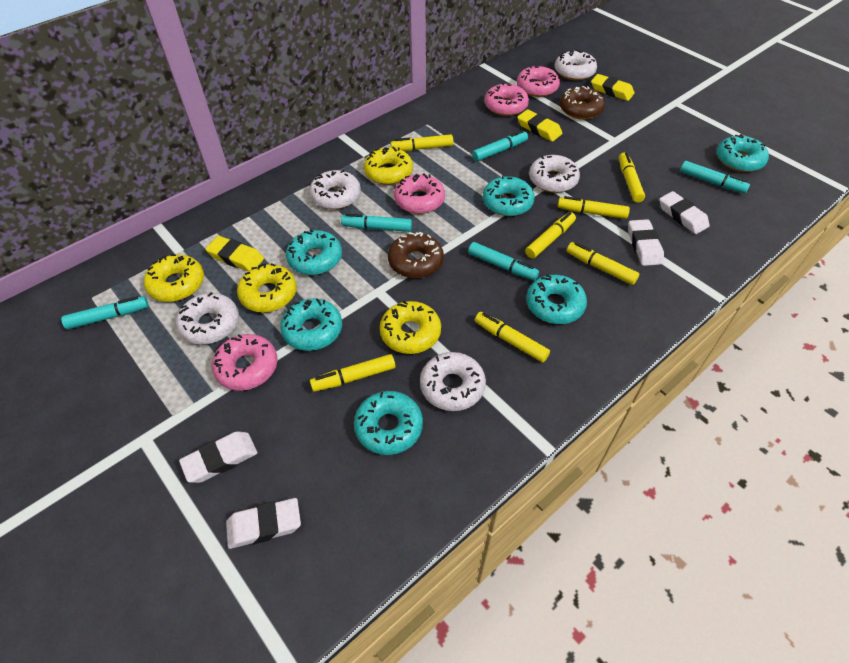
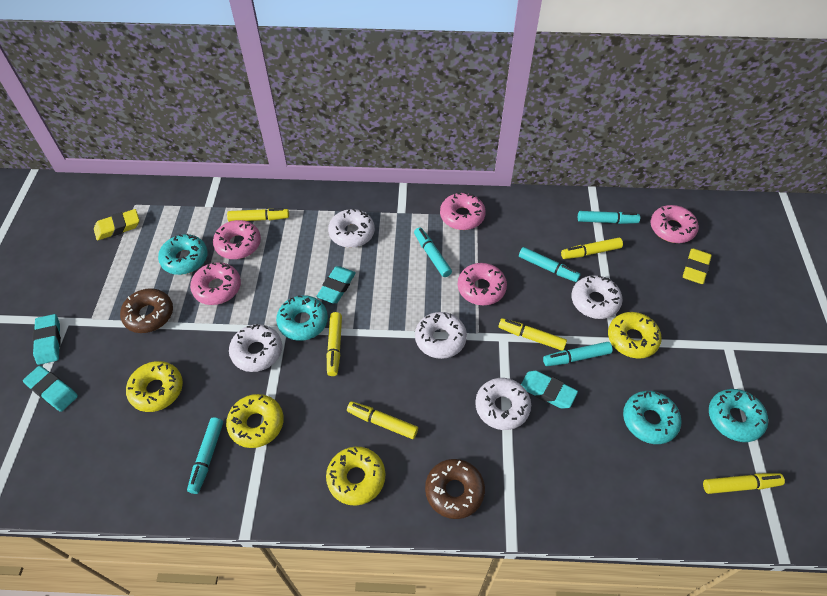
pink donut: [212,334,278,391] [394,174,445,214] [484,82,529,116] [517,66,560,97] = 4 -> [190,262,241,305] [213,220,261,259] [440,192,486,230] [458,263,507,305] [650,205,699,243] = 5
turquoise donut: [280,298,342,351] [286,229,342,275] [354,391,423,455] [483,175,535,216] [526,274,587,324] [716,134,769,172] = 6 -> [158,234,208,275] [276,295,328,341] [623,391,681,444] [709,389,768,442] = 4
turquoise eraser: none = 0 -> [23,366,78,412] [33,314,61,365] [316,266,356,303] [521,371,578,409] = 4
white eraser: [179,431,257,483] [226,498,301,549] [628,219,664,266] [659,191,710,234] = 4 -> none = 0
yellow eraser: [206,236,264,271] [517,109,562,142] [591,74,635,101] = 3 -> [94,209,139,241] [683,249,712,284] = 2
yellow marker: [310,354,396,392] [391,134,453,151] [475,312,550,362] [525,212,576,259] [558,196,630,219] [567,242,639,285] [619,152,645,203] = 7 -> [227,208,289,222] [327,312,342,376] [347,401,418,439] [499,318,567,351] [561,238,623,259] [703,473,785,494] = 6

